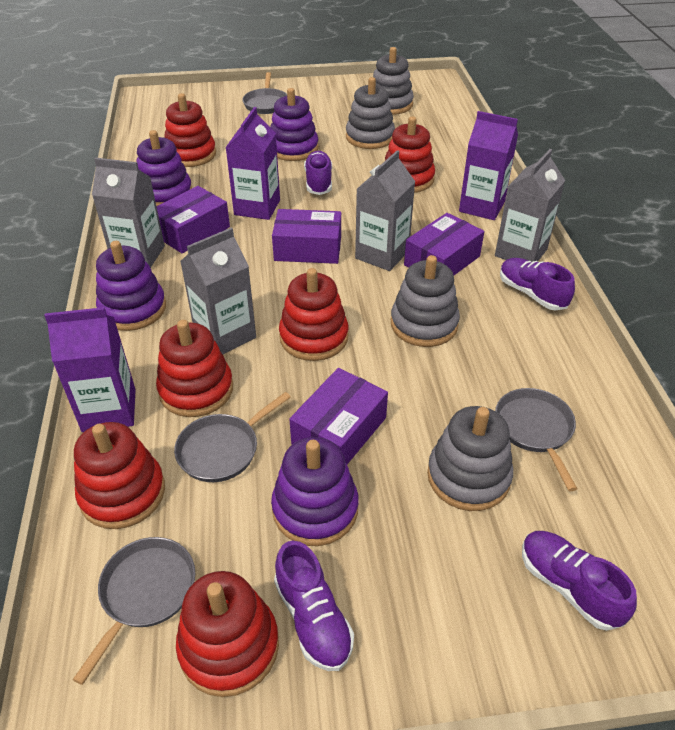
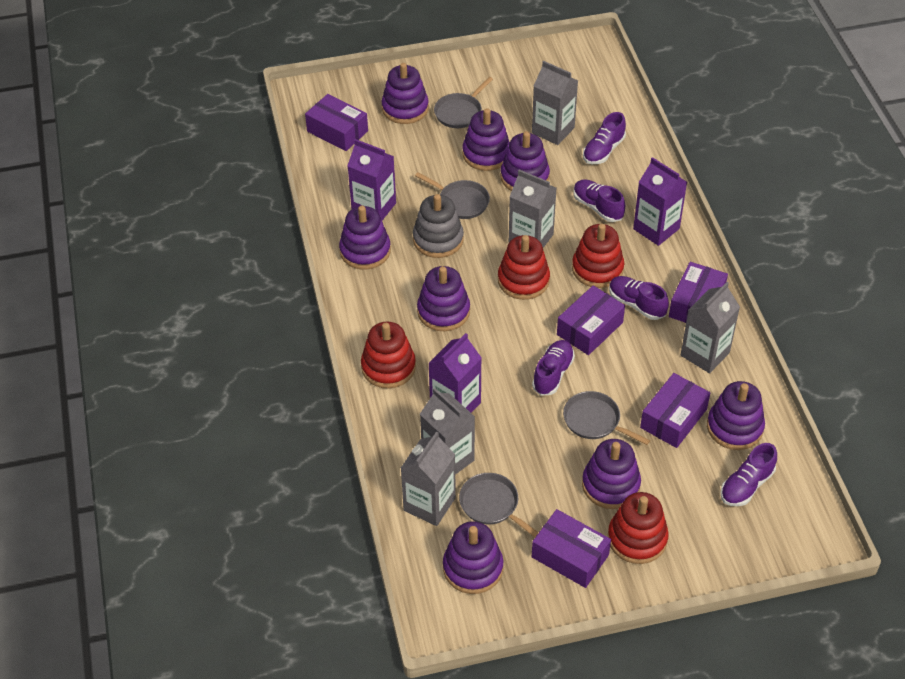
grey carton: [92,158,165,268] [180,228,256,355] [355,150,415,271] [495,149,566,262] = 4 -> [401,431,456,526] [420,388,475,475] [509,170,556,248] [532,61,578,145] [681,282,740,373] = 5
grey stacking toy: [346,77,395,149] [373,47,414,115] [391,255,460,347] [427,406,513,511] = 4 -> [413,194,464,258] = 1
purple box: [156,186,230,254] [272,209,341,264] [289,368,388,464] [404,213,484,275] = 4 -> [305,94,368,151] [532,509,611,588] [557,285,625,355] [640,373,710,448] [669,262,728,323] = 5
purple shoe: [274,541,354,671] [304,151,332,195] [500,258,575,311] [522,531,637,631] = 4 -> [532,340,575,396] [573,179,625,222] [583,112,626,164] [609,276,669,320] [721,443,777,506] = 5
purple stacking toy: [96,241,166,331] [136,130,192,206] [270,88,319,161] [271,437,359,546] = 4 -> [339,205,391,270] [382,63,429,124] [417,266,470,331] [443,521,503,594] [462,108,510,171] [500,131,550,191] [582,439,641,509] [707,381,765,450] = 8
red stacking toy: [74,422,165,529] [156,320,233,417] [164,93,216,167] [176,571,279,697] [279,268,348,361] [385,116,435,193] = 6 -> [361,321,416,388] [498,235,550,300] [572,224,624,288] [608,492,669,564] = 4

